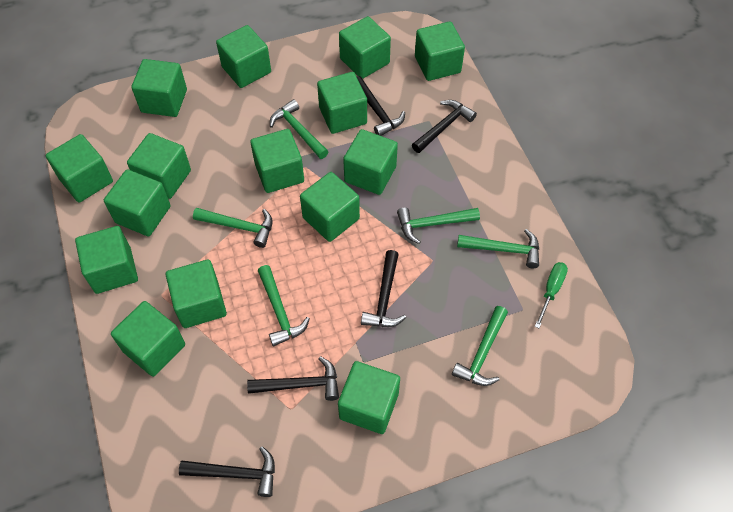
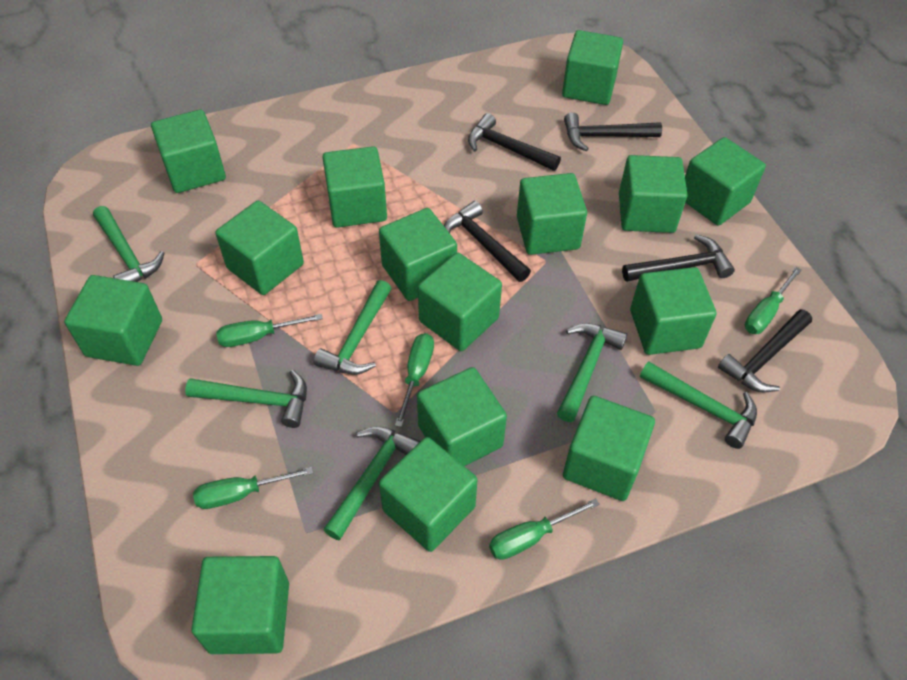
green screwdriver: [535,262,568,328] = 1 -> [193,467,313,509] [216,314,323,347] [395,333,434,427] [489,498,600,560] [745,267,802,334] = 5

